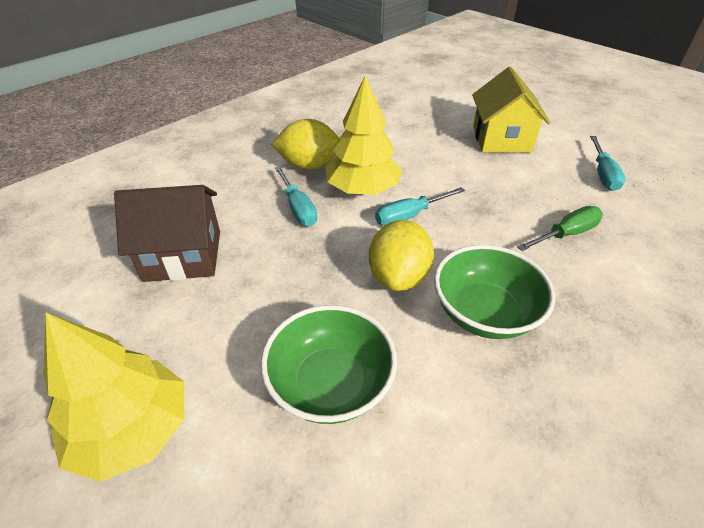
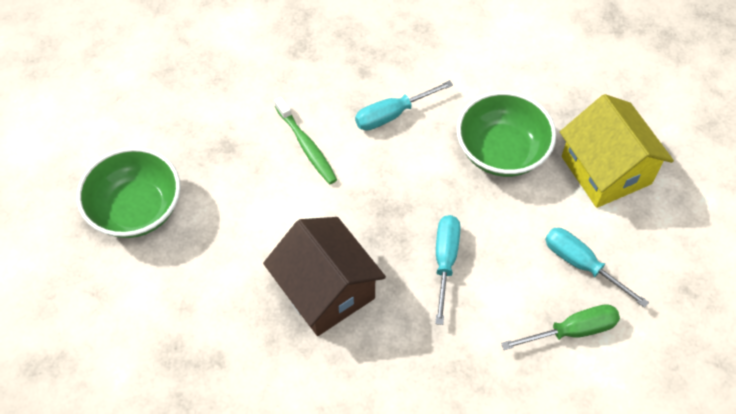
green toothbrush: none = 0 -> [274,97,337,184] = 1
yellow lemon: [271,119,339,170] [369,220,434,291] = 2 -> none = 0
yellow tree: [43,313,184,482] [325,75,402,195] = 2 -> none = 0

